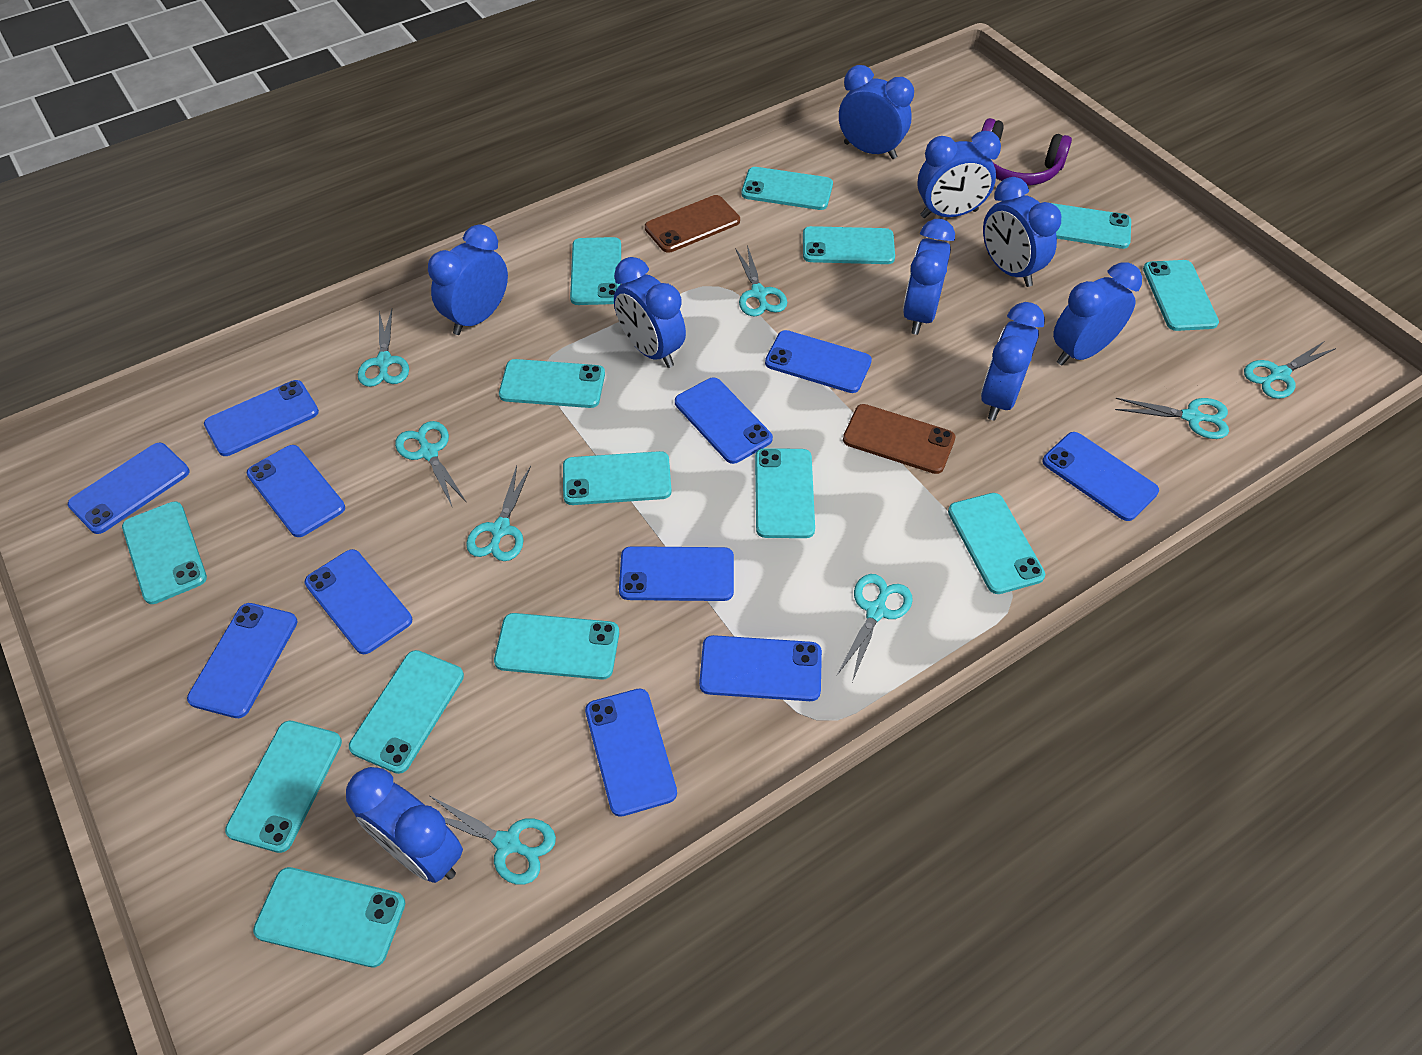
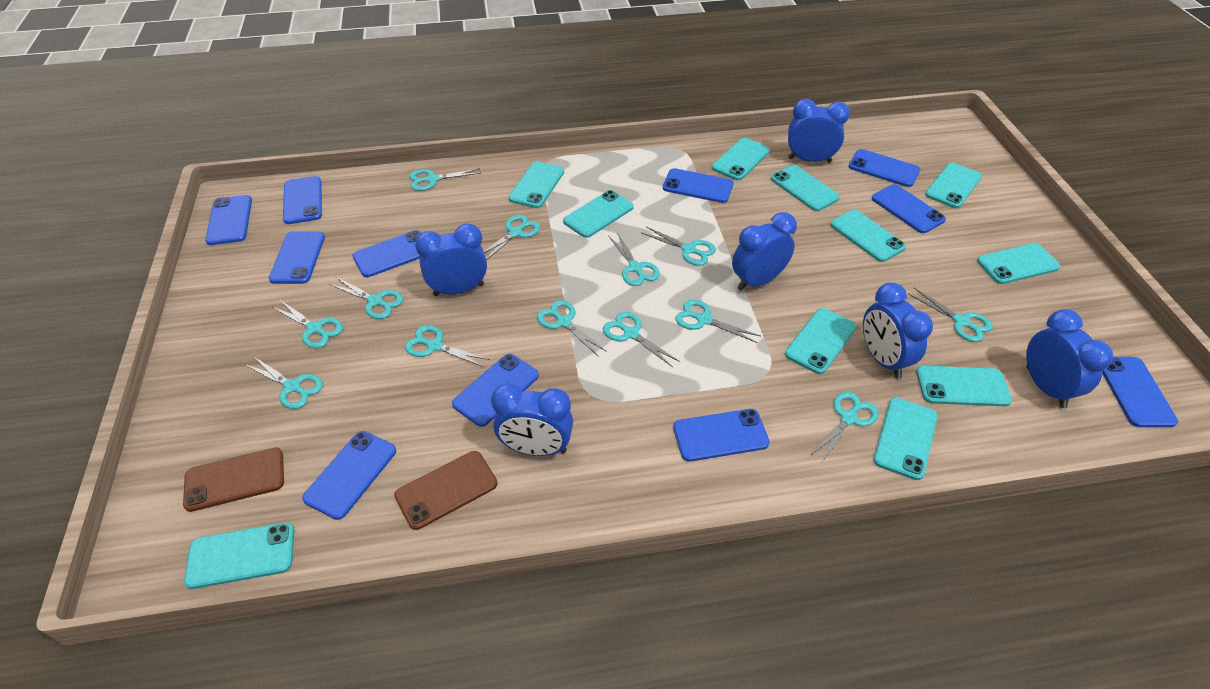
blue clock: [346,767,463,883] [428,224,508,335] [614,257,686,368] [839,65,914,159] [903,219,955,335] [917,131,1001,218] [981,302,1045,421] [983,177,1061,287] [1053,263,1142,365] = 9 -> [415,223,487,296] [491,383,573,456] [732,212,797,291] [788,99,850,163] [863,282,933,378] [1026,309,1113,408] = 6
purple headphones: [982,118,1072,185] = 1 -> none = 0
turquoise phone: [122,501,207,604] [225,721,342,853] [253,867,405,967] [349,650,464,774] [494,613,619,680] [499,359,605,408] [563,451,672,505] [570,237,621,305] [741,167,833,210] [755,448,815,538] [803,226,895,264] [948,493,1045,594] [1051,203,1131,249] [1143,260,1219,331] = 14 -> [184,522,295,589] [508,162,564,208] [563,190,634,238] [712,138,770,180] [771,165,840,211] [785,308,857,374] [830,210,906,262] [873,397,937,480] [916,366,1012,406] [925,163,982,208] [977,243,1060,284] = 11
turquoise scissors: [358,309,409,387] [395,421,467,508] [430,796,556,885] [466,466,531,561] [735,245,787,316] [837,574,913,682] [1115,398,1229,439] [1244,341,1336,399] = 8 -> [245,356,323,409] [272,300,343,349] [329,277,403,319] [405,325,490,367] [409,168,481,191] [484,215,540,260] [537,300,607,357] [603,312,680,367] [608,232,660,286] [642,227,716,266] [675,300,760,343] [811,392,879,462] [908,288,993,342] = 13

